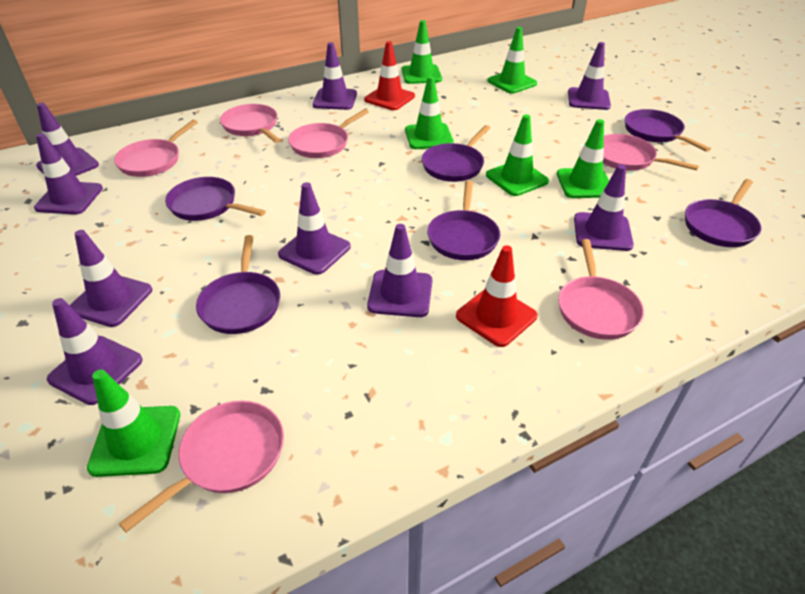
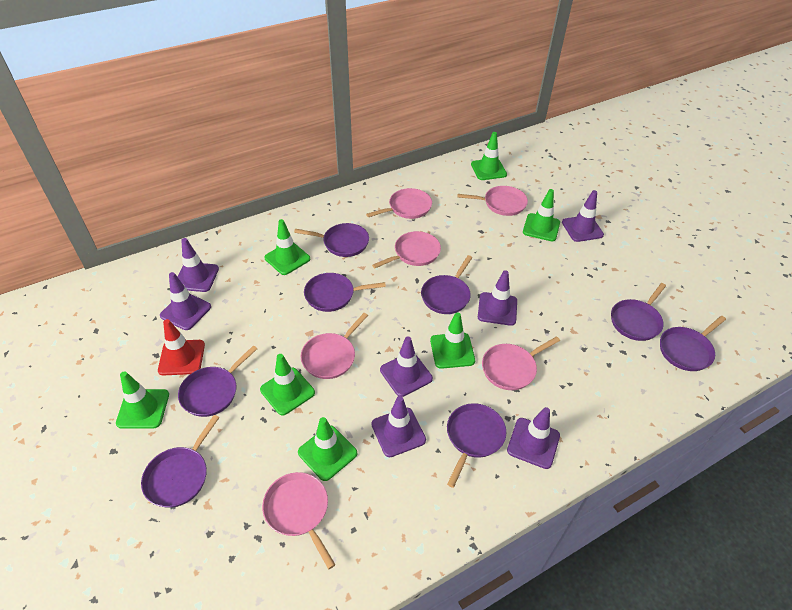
green traffic cone: [87,369,180,477] [402,20,442,84] [405,76,454,149] [486,114,549,196] [487,27,537,94] [557,119,609,198] = 6 -> [116,371,169,428] [260,354,315,416] [264,219,310,275] [298,417,357,481] [430,312,475,369] [471,132,507,180] [523,189,560,241] = 7
purple pan: [165,177,266,221] [196,235,280,334] [422,125,490,182] [427,181,500,260] [625,109,711,152] [685,179,761,247] = 6 -> [141,415,219,508] [178,345,257,417] [294,223,369,257] [304,273,386,312] [421,255,472,314] [447,403,506,488] [611,283,666,341] [660,316,726,371] = 8
purple traffic cone: [34,133,103,215] [36,103,99,176] [47,298,143,405] [70,230,152,327] [278,182,351,275] [312,42,357,110] [367,224,433,317] [568,42,611,110] [574,165,634,251] = 9 -> [160,272,211,330] [178,238,219,292] [371,396,426,457] [380,337,433,397] [478,270,517,326] [507,407,560,469] [562,190,604,242] = 7
red traffic cone: [364,41,415,110] [456,245,538,347] = 2 -> [158,319,205,375] = 1

